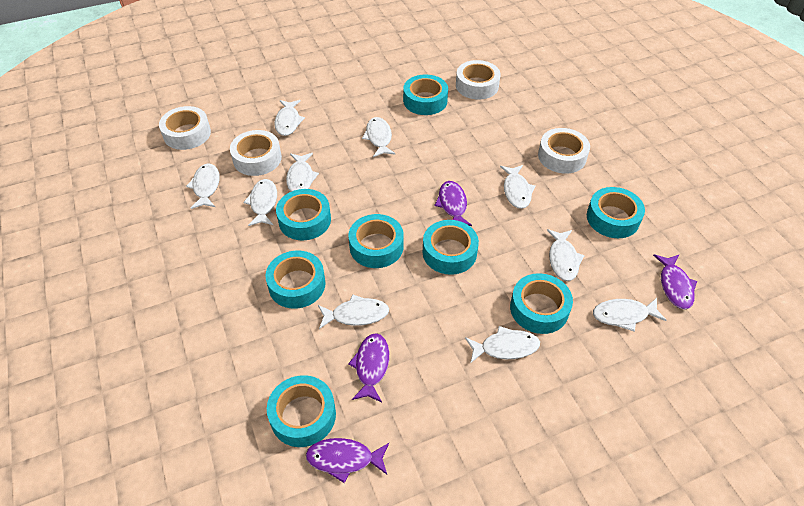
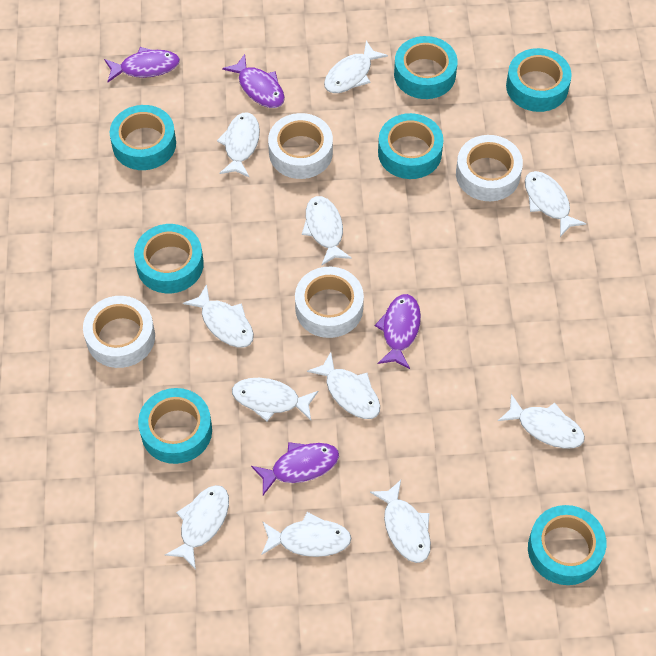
turquoise tape: [265,251,326,309] [267,375,336,447] [276,189,331,240] [348,214,404,268] [403,75,448,115] [423,220,479,275] [510,273,573,334] [587,187,645,238] = 8 -> [110,105,176,170] [134,224,204,293] [138,388,212,464] [378,113,444,179] [394,36,457,99] [506,48,572,112] [528,505,606,585] = 7
white fish: [186,163,220,209] [243,179,277,226] [275,100,305,136] [286,153,319,192] [318,294,389,329] [362,117,396,157] [465,326,540,363] [500,165,536,209] [547,229,585,281] [593,298,667,332] = 10 -> [165,485,229,570] [183,284,254,347] [217,112,260,178] [232,378,318,421] [261,512,352,557] [302,196,352,266] [307,352,380,419] [324,41,388,93] [370,480,431,563] [498,394,585,449] [525,171,586,237] = 11

